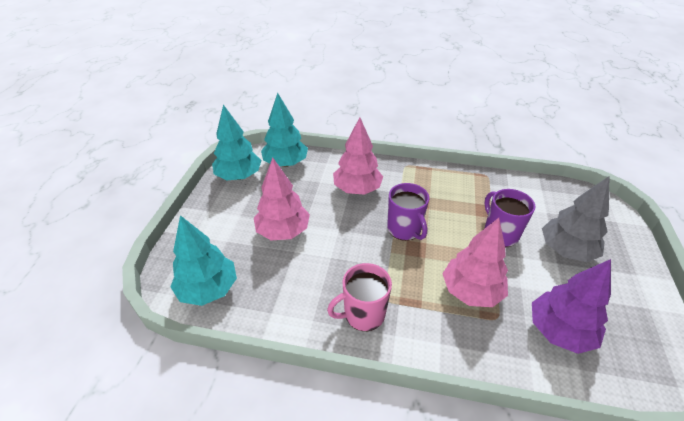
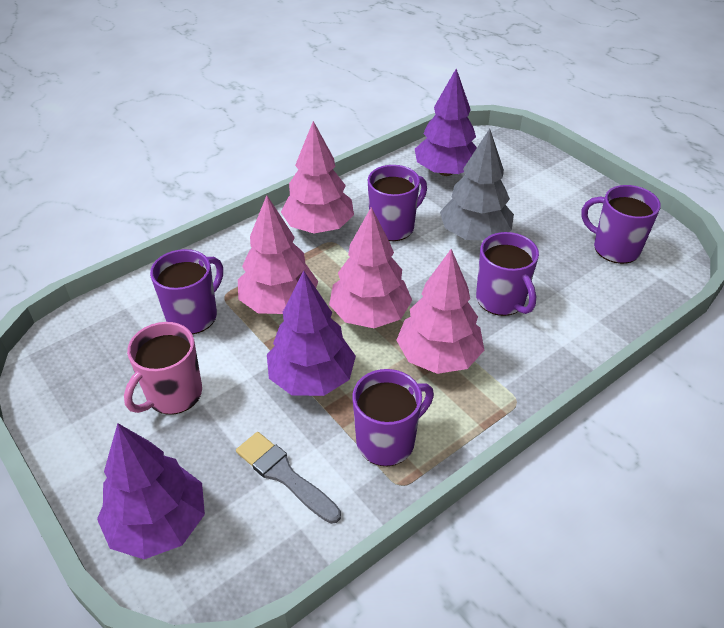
grey brush: none = 0 -> [236,432,341,524] = 1
pink tree: [254,158,310,241] [333,117,383,195] [442,218,508,307] = 3 -> [238,195,318,314] [281,121,354,233] [329,207,412,328] [396,249,484,374] = 4
purple mug: [387,183,429,241] [484,189,535,247] = 2 -> [150,249,223,334] [352,369,434,466] [368,165,427,241] [476,232,539,316] [581,185,661,264] = 5
purple tree: [532,259,611,354] = 1 -> [97,423,205,559] [267,271,356,396] [415,69,477,176] = 3
turquoise tree: [170,215,237,306] [212,105,261,180] [261,93,308,167] = 3 -> none = 0

